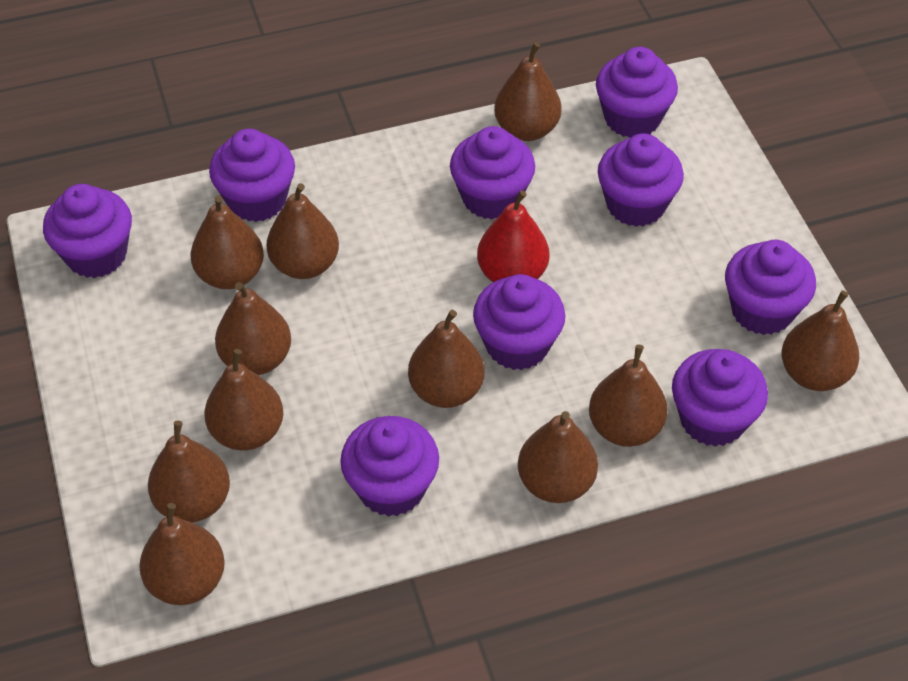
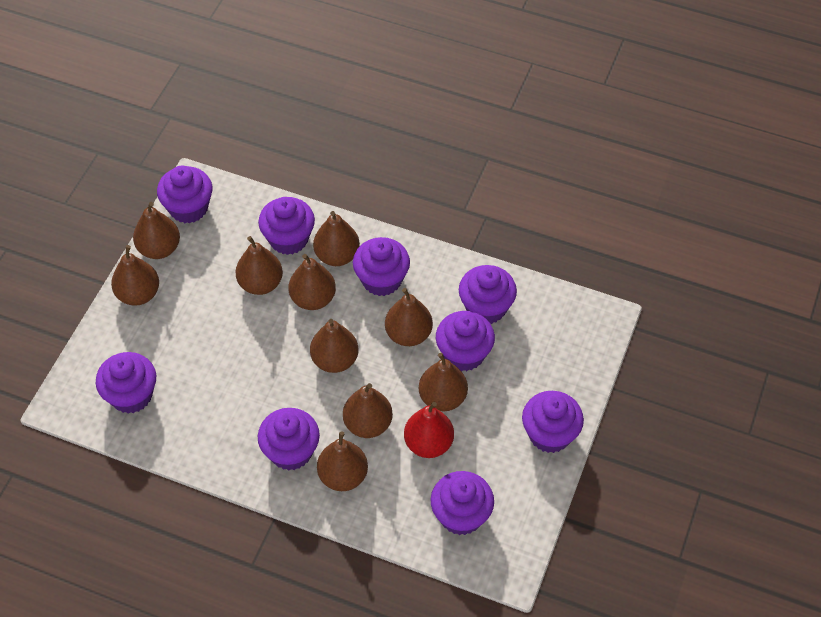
brown pear: [139,503,225,605] [148,421,230,522] [191,195,264,289] [204,349,284,451] [215,282,291,375] [266,183,339,279] [408,310,485,408] [494,42,561,141] [518,411,598,503] [589,344,668,447] [781,290,859,391] = 11 -> [111,245,159,306] [133,202,180,259] [235,236,283,295] [288,254,336,310] [310,319,359,373] [313,211,360,266] [317,431,368,491] [343,383,393,438] [385,288,433,346] [419,353,468,411] = 10

